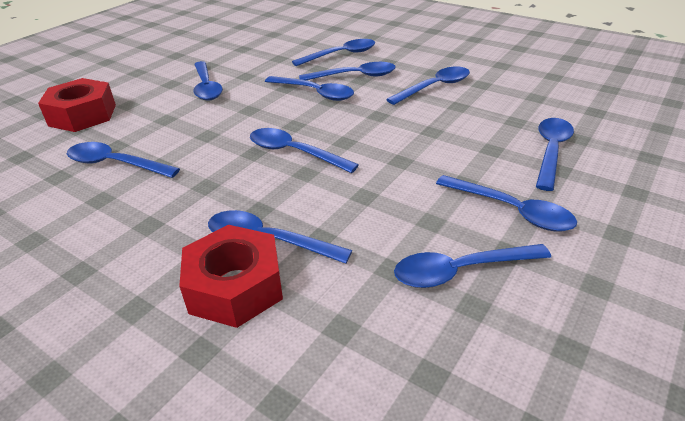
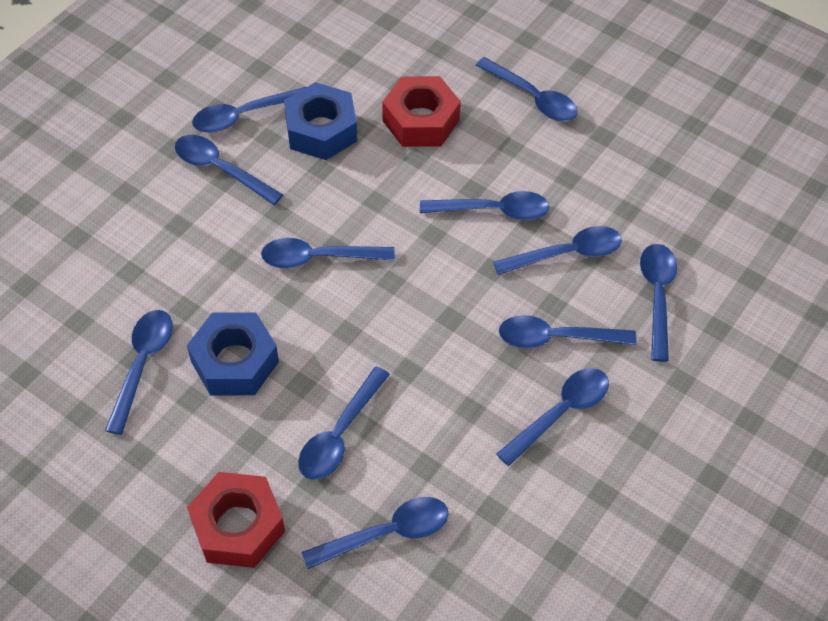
blue nut: none = 0 -> [187,313,279,395] [284,82,357,160] = 2
blue spoon: [67,142,180,178] [193,61,223,100] [208,210,352,264] [250,128,359,173] [265,76,354,101] [292,39,375,66] [299,62,396,80] [386,66,470,105] [394,244,551,288] [436,175,577,232] [536,118,574,191] = 11 -> [105,310,173,435] [175,135,283,205] [192,87,306,133] [261,238,395,268] [298,366,390,480] [302,497,449,569] [420,191,549,220] [476,57,578,121] [493,226,622,275] [496,368,609,466] [499,315,636,348] [640,244,677,362] = 12

